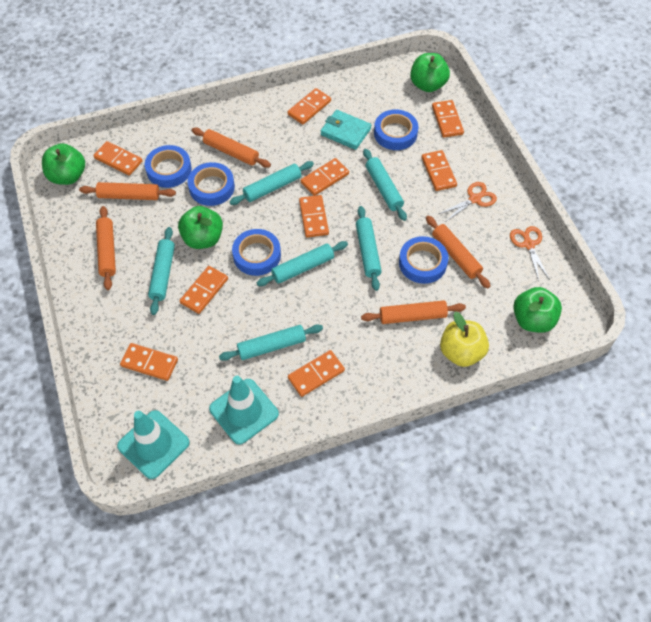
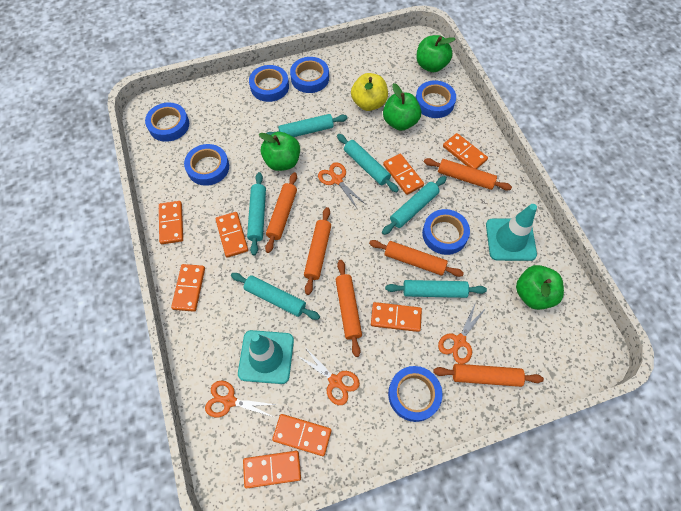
blue tape: [145,145,192,188] [188,162,235,206] [232,229,281,276] [374,110,418,150] [399,236,448,284] = 5 -> [145,102,189,142] [184,144,229,186] [249,65,289,102] [290,57,329,93] [388,366,443,422] [416,80,456,118] [422,209,470,255] = 7
orange domino: [93,141,143,175] [120,343,178,381] [179,266,228,314] [288,88,331,124] [288,350,345,397] [299,195,329,238] [301,158,349,196] [422,150,457,191] [432,100,464,138] = 9 -> [159,201,183,244] [171,264,205,312] [216,212,248,258] [243,451,301,488] [272,414,332,456] [371,302,422,332] [383,154,424,195] [443,133,488,169] = 8
orange rolling pin: [79,182,176,200] [96,206,116,290] [192,128,271,168] [361,300,466,324] [426,216,491,288] = 5 -> [265,172,297,253] [304,207,331,295] [335,260,362,357] [369,240,464,277] [424,158,512,191] [433,364,544,387] = 6
orange scissors: [439,182,497,222] [510,226,550,281] = 2 -> [205,381,277,417] [296,346,360,405] [318,162,365,208] [438,302,486,364] = 4
turquoise wallet: [321,110,371,150] = 1 -> none = 0

